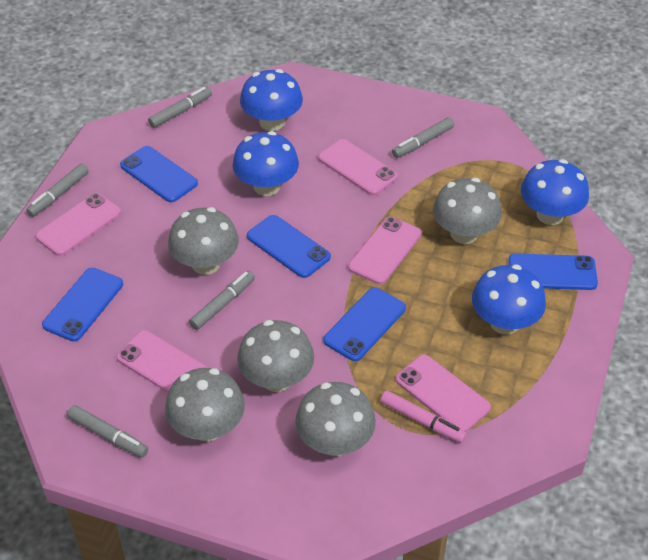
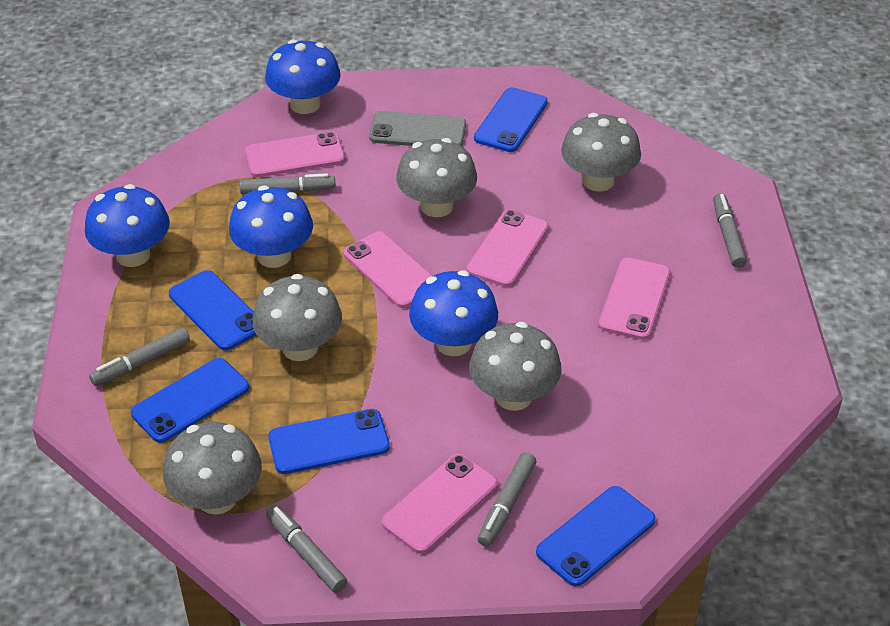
grey phone: none = 0 -> [369,111,466,146] = 1
pink marker: [380,390,467,443] = 1 -> none = 0

